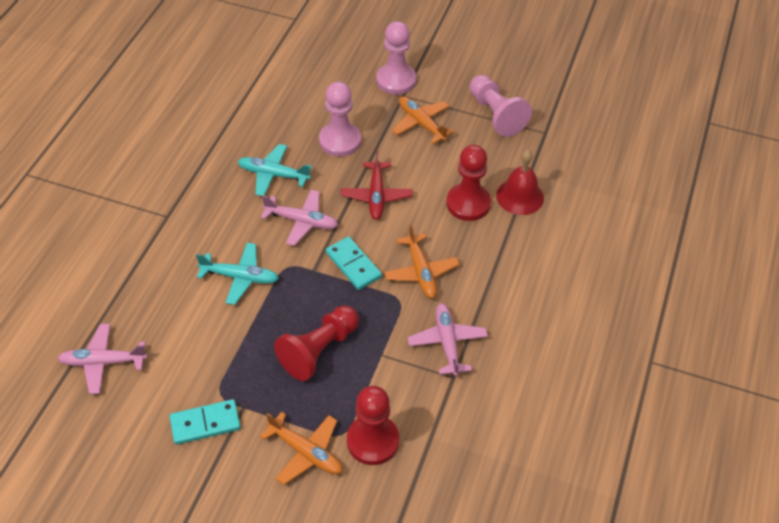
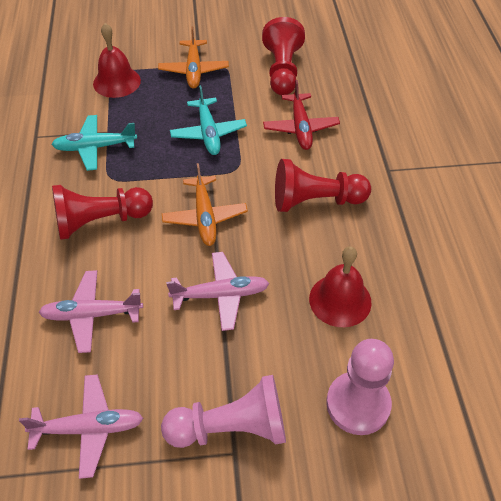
orange plane: [260,412,342,485] [384,224,460,298] [392,96,455,144] = 3 -> [158,27,229,89] [162,163,248,246] = 2
pink pawn: [319,82,361,157] [376,21,416,95] [469,75,532,137] = 3 -> [161,375,286,448] [326,339,394,435] = 2
red bell: [496,150,544,215] = 1 -> [93,23,141,98] [309,246,372,327] = 2
turquoise domino: [170,399,241,445] [326,236,382,290] = 2 -> none = 0

